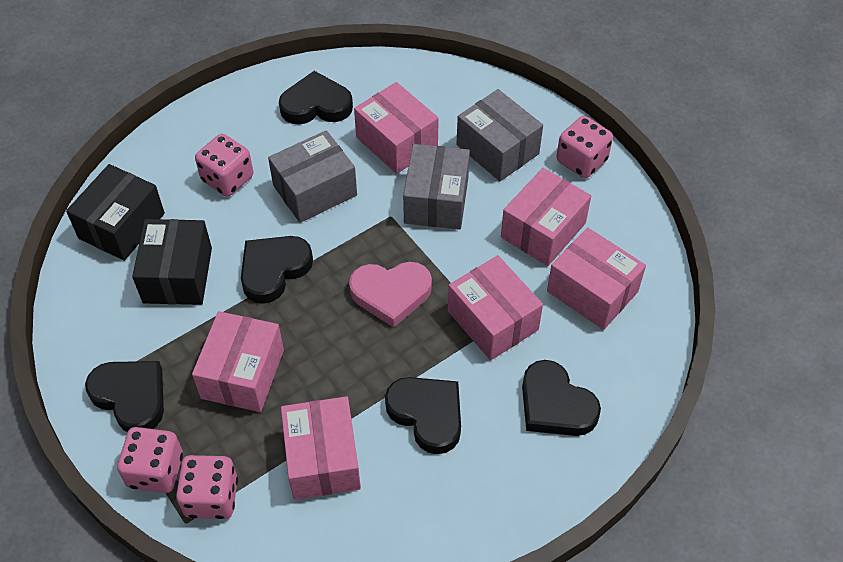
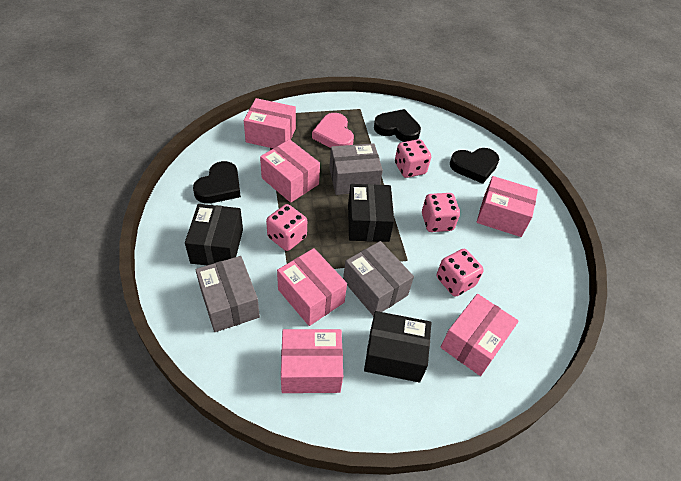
black box: [66,164,165,261] [132,219,212,305] = 2 -> [185,204,243,265] [348,184,394,242] [364,311,431,382] = 3
black heart: [85,361,164,432] [241,236,313,304] [279,71,353,125] [385,377,461,454] [522,360,601,436] = 5 -> [193,161,241,204] [374,109,421,142] [450,148,499,184] = 3

